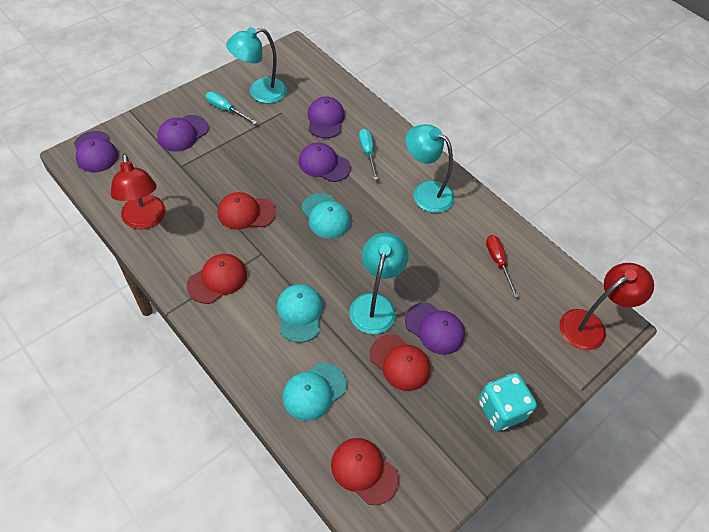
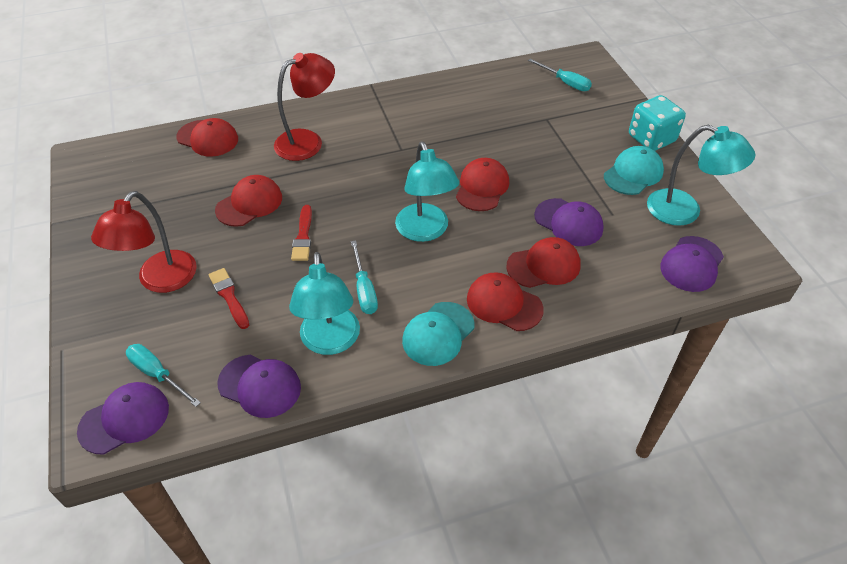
purple cap: [74,131,118,172] [157,115,209,152] [298,142,351,182] [308,96,345,138] [405,302,465,355] = 5 -> [77,382,169,455] [217,355,301,418] [534,198,604,246] [660,236,724,292] = 4
red brush: none = 0 -> [208,268,249,329] [291,205,312,261] = 2
red cap: [187,254,247,304] [218,192,276,230] [331,438,399,505] [370,334,430,391] = 4 -> [176,118,238,157] [215,175,282,227] [456,158,509,211] [467,272,544,331] [506,237,581,288] = 5
red screwdriver: [486,235,519,298] = 1 -> none = 0
turquoise cap: [277,284,323,343] [282,363,347,421] [301,193,351,239] = 3 -> [402,302,474,366] [604,146,664,195] = 2
turquoise screwdriver: [206,91,257,124] [359,129,378,180] = 2 -> [126,344,201,407] [351,240,378,314] [528,59,592,91] = 3

